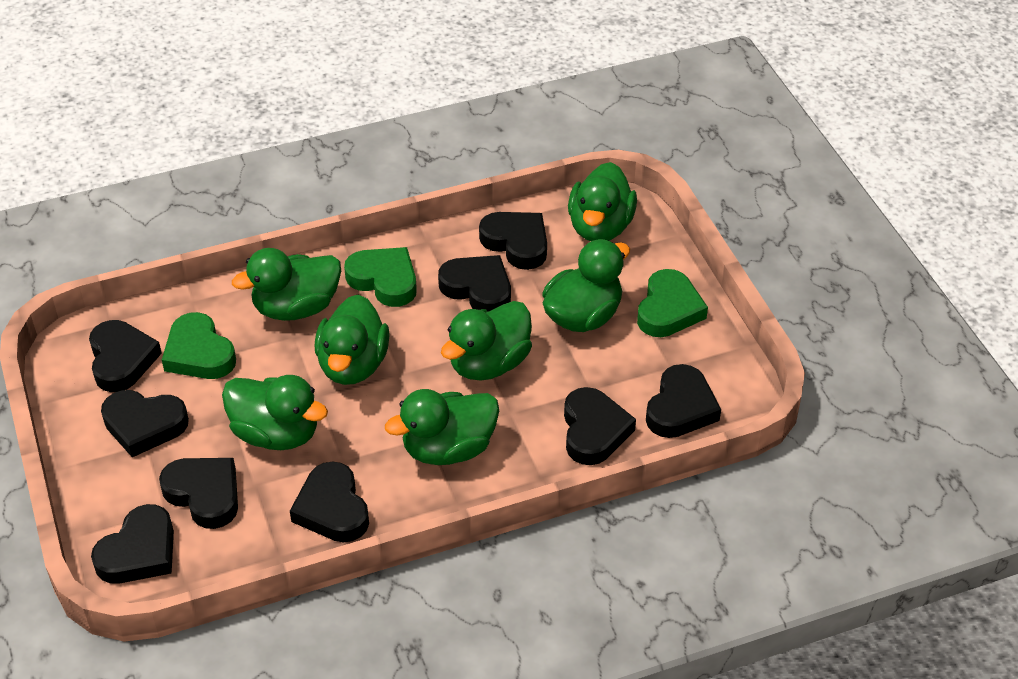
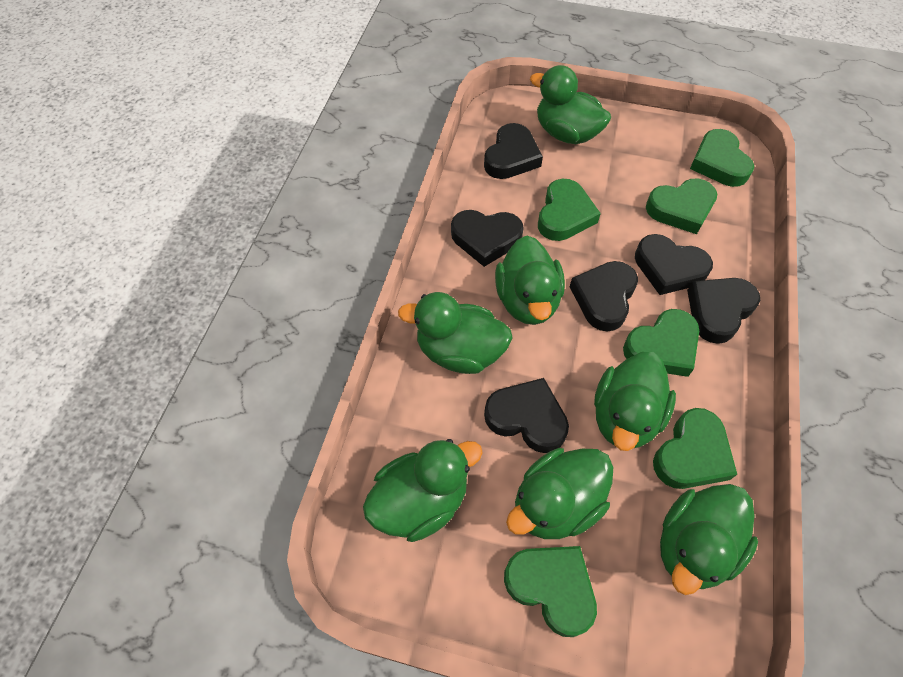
black heart: [89,320,162,392] [91,504,174,584] [101,390,189,457] [159,458,238,529] [290,461,369,542] [438,255,511,311] [479,212,547,270] [564,387,636,465] [646,364,721,438] = 9 -> [451,210,524,267] [484,123,543,179] [484,378,569,453] [570,261,638,332] [635,234,713,295] [687,278,760,344] = 6
green heart: [162,312,236,379] [344,247,417,307] [637,269,708,337] = 3 -> [504,546,597,637] [538,179,601,241] [623,309,699,377] [646,178,717,234] [653,408,737,489] [690,129,754,187] = 6

